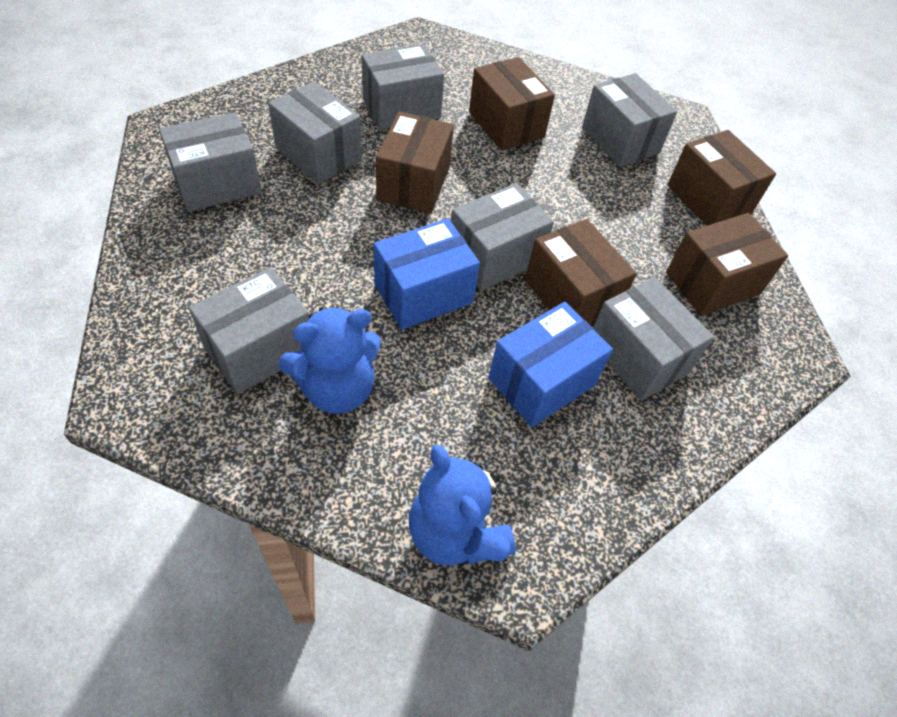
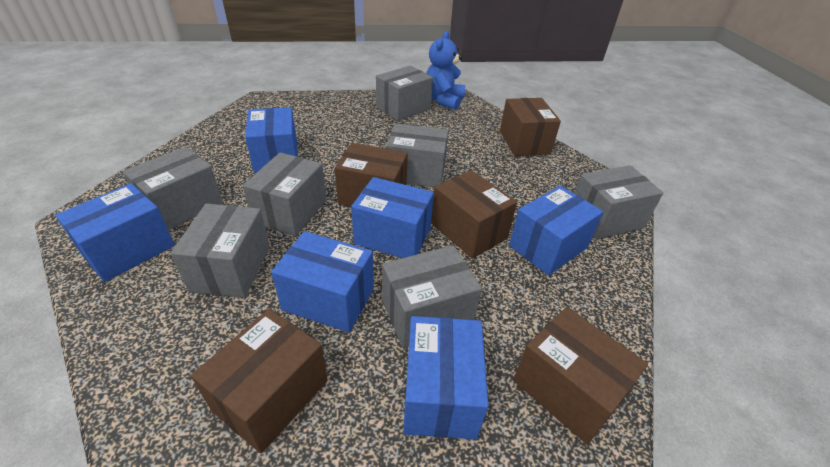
blue box: [374,219,480,330] [488,302,613,427] = 2 -> [55,183,175,282] [245,107,298,173] [271,231,374,333] [351,177,434,258] [403,316,489,439] [509,186,603,275] = 6
blue teddy bear: [278,306,381,414] [409,444,516,566] = 2 -> [426,31,465,110] = 1

